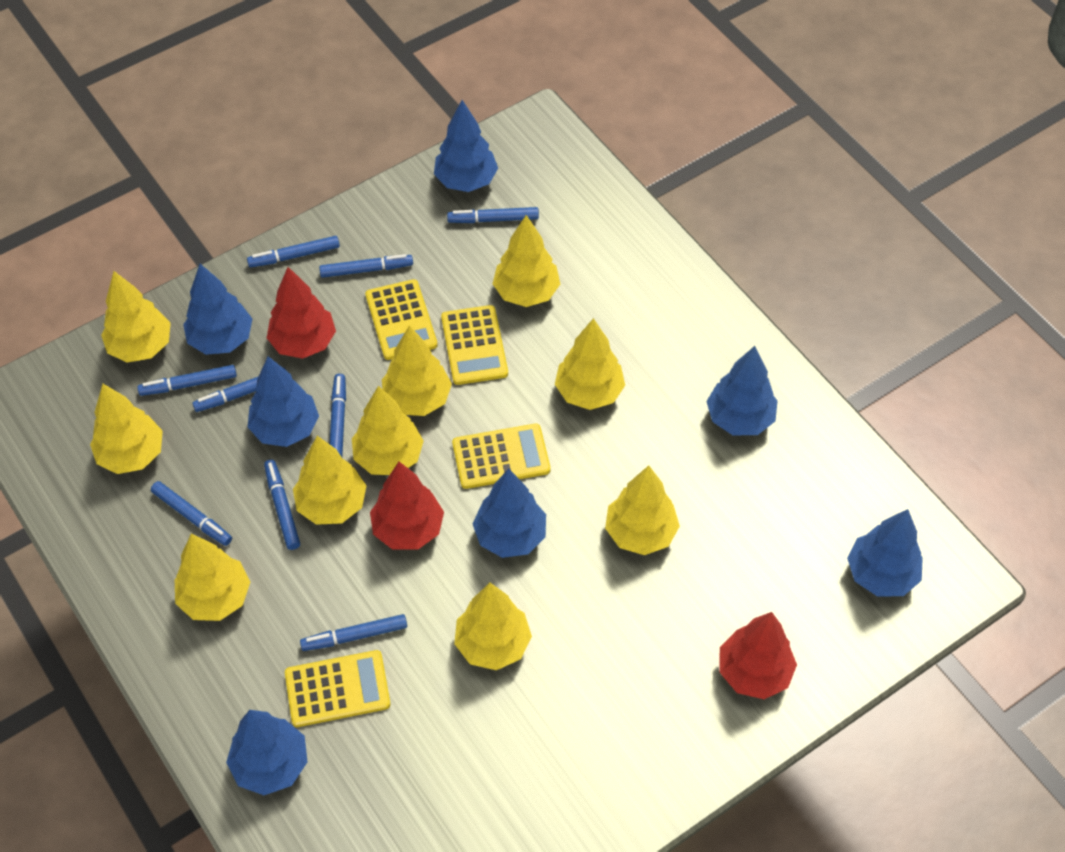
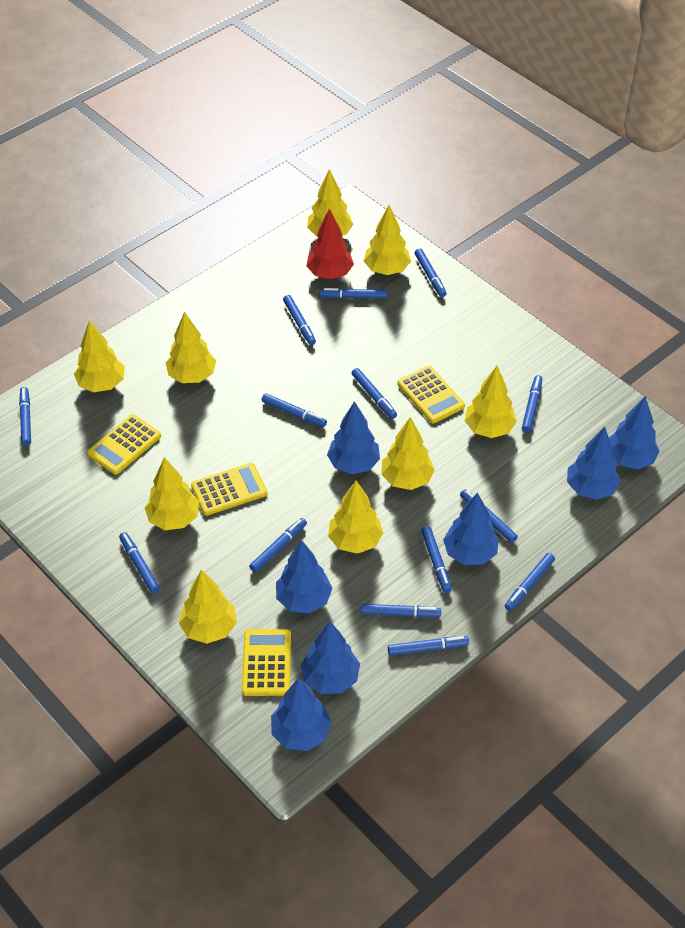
blue marker: [137,365,237,396] [151,481,232,546] [192,367,286,412] [247,236,340,267] [264,460,300,550] [300,614,407,651] [319,254,413,278] [330,374,346,457] [447,207,539,223] = 9 -> [19,387,31,446] [119,532,160,594] [249,518,307,572] [262,393,327,427] [283,295,316,345] [320,288,387,299] [352,368,397,419] [361,604,441,618] [388,636,469,656] [415,248,447,297] [421,526,452,593] [460,489,518,543] [505,553,555,611] [522,375,542,433] = 14
red tree: [267,267,336,359] [370,462,444,549] [719,612,797,699] = 3 -> [306,209,354,279] = 1
yellow tree: [90,384,163,474] [101,271,171,363] [175,534,250,621] [293,436,366,525] [352,386,424,475] [382,326,452,416] [454,583,532,670] [493,215,560,307] [555,318,625,410] [605,465,680,555] = 10 -> [74,320,125,392] [145,457,199,530] [166,312,216,383] [179,569,237,644] [307,169,353,237] [328,480,383,554] [364,205,411,275] [381,417,435,490] [465,366,517,438] = 9

